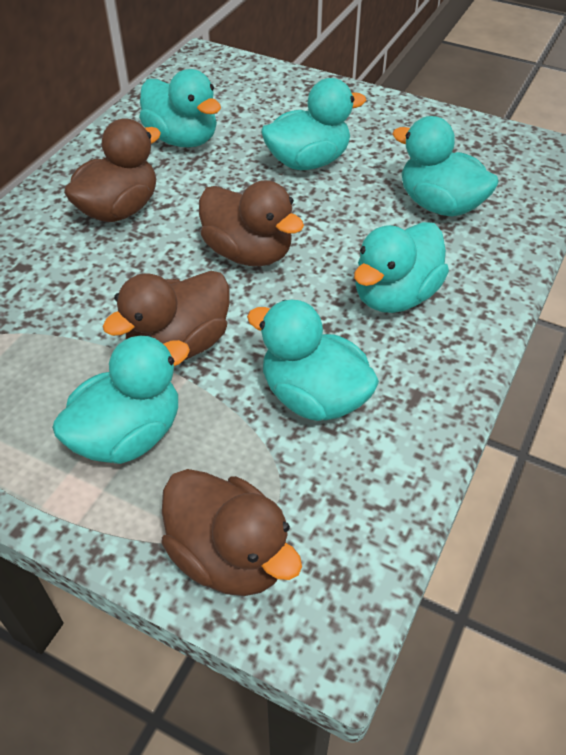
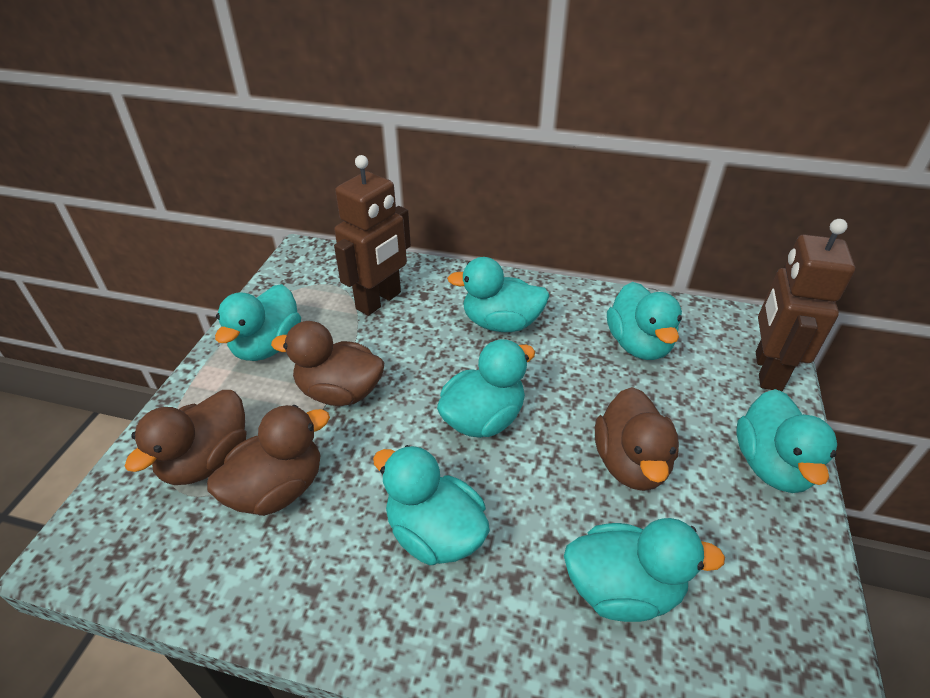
brown robot: none = 0 -> [334,155,411,316] [756,219,855,391] = 2
turquoise duck: [52,335,190,464] [139,69,221,147] [247,300,379,421] [261,78,366,170] [354,222,449,313] [392,116,499,216] = 6 -> [215,284,301,361] [373,445,490,565] [437,339,535,438] [447,257,550,332] [564,518,725,622] [607,282,682,360] [736,389,837,493] = 7

